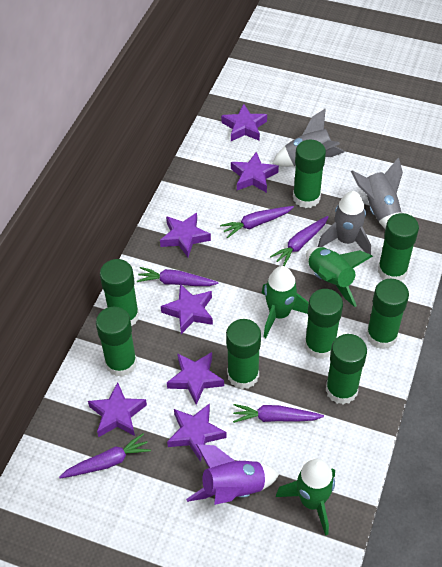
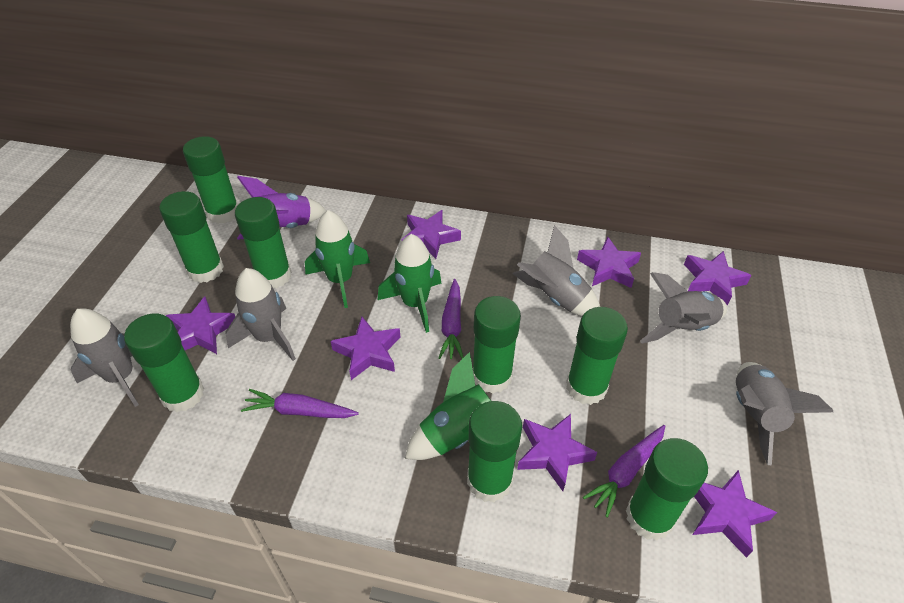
grey rocket: [272,109,345,167] [318,191,371,254] [351,157,403,229] = 3 -> [70,308,139,407] [225,268,296,361] [512,225,600,316] [640,272,727,344] [736,362,833,466] = 5
purple carrot: [59,433,151,478] [137,267,219,286] [220,206,294,238] [233,404,324,423] [270,216,328,266] = 5 -> [241,389,359,418] [438,279,464,359] [583,425,665,517] = 3

